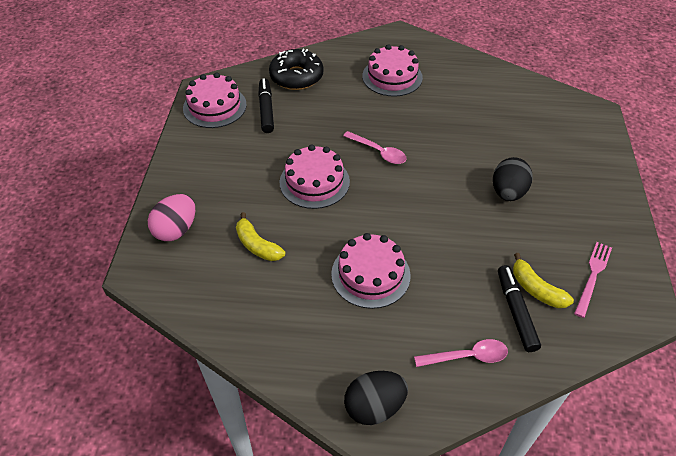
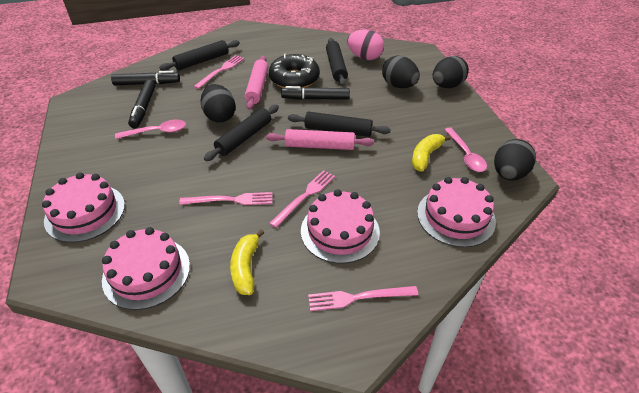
black egg: [344,371,408,425] [493,157,533,201] = 2 -> [200,84,236,123] [382,56,420,88] [433,56,469,88] [494,139,536,181] = 4
black marker: [258,78,274,133] [498,265,541,352] = 2 -> [111,71,180,85] [128,80,155,128] [281,86,350,100] = 3
black rolling pin: none = 0 -> [159,40,240,71] [204,105,279,161] [288,112,391,137] [326,38,348,86] = 4
pink fork: [574,242,612,318] = 1 -> [179,192,272,205] [194,55,244,89] [269,170,335,228] [308,286,418,311] = 4
pink rolling pin: none = 0 -> [245,56,268,110] [266,129,374,150] = 2

